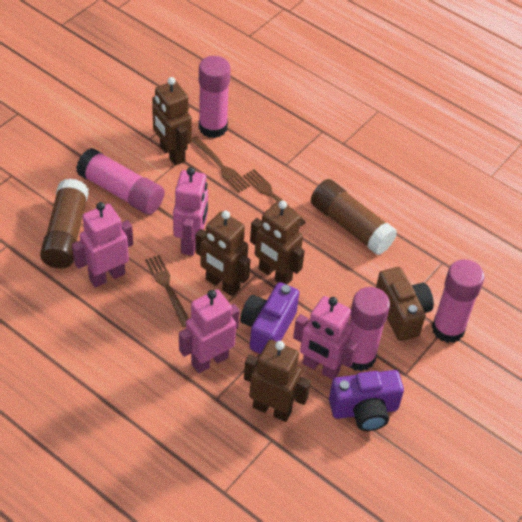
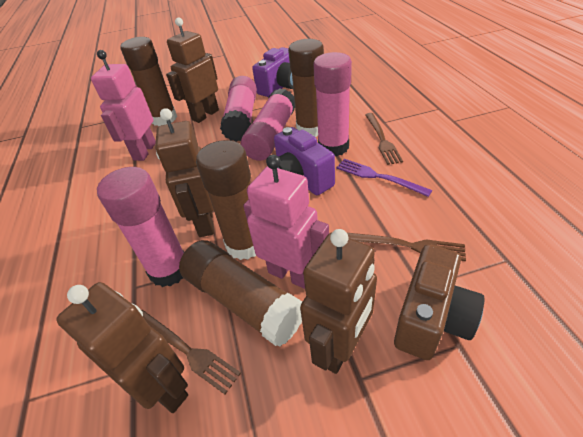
brown glue stick: [40,178,89,269] [311,179,397,255] = 2 -> [121,37,177,126] [179,240,302,347] [196,140,256,260] [288,39,324,137] = 4
pink robot: [72,202,133,288] [173,167,208,256] [179,289,240,374] [293,296,358,380] = 4 -> [91,50,156,161] [243,155,329,289] = 2
purple fork: none = 0 -> [336,159,432,197] = 1

